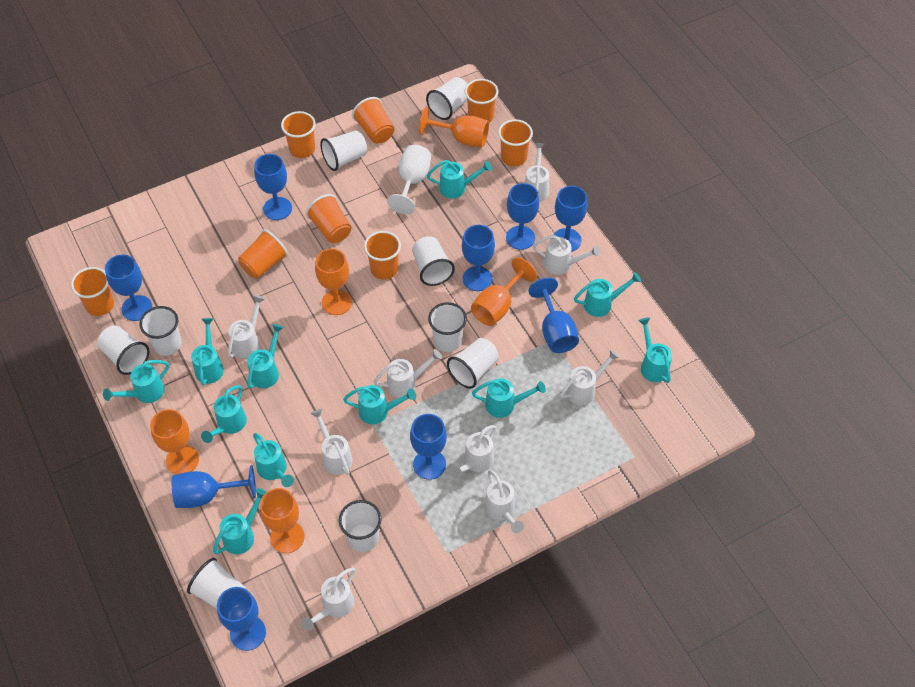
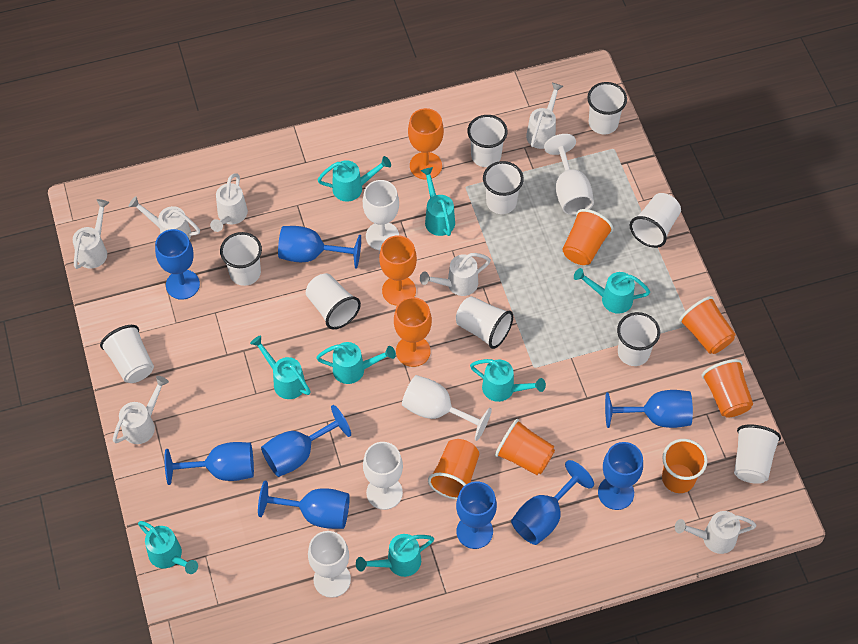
orange cup: [71,267,114,316] [238,229,288,279] [281,111,316,158] [306,194,352,243] [352,97,394,143] [364,231,401,280] [465,79,498,123] [498,119,533,166] = 8 -> [428,439,479,500] [495,419,555,475] [562,209,613,265] [662,439,708,493] [679,296,736,354] [702,359,753,417] = 6
orange goblet: [150,409,199,475] [260,488,305,553] [315,249,352,315] [419,107,489,147] [471,257,537,326] = 5 -> [379,235,417,306] [394,297,432,367] [408,108,444,180] = 3
turquoise watering can: [103,360,169,403] [191,318,224,385] [201,385,247,443] [213,488,267,554] [247,324,284,389] [253,433,294,487] [343,385,416,424] [427,160,492,198] [472,378,546,418] [574,272,641,317] [638,318,672,383] = 11 -> [138,521,198,574] [250,335,311,399] [316,342,396,384] [317,156,391,202] [356,534,434,577] [421,167,455,236] [470,359,546,402] [574,268,650,314] = 8
white cup: [97,325,150,375] [140,306,182,356] [187,558,247,609] [320,130,367,171] [339,500,382,552] [412,236,455,286] [426,77,467,120] [428,302,467,352] [447,338,499,389] = 9 -> [100,325,154,383] [220,232,262,286] [306,273,361,329] [456,296,513,349] [467,115,508,167] [483,161,524,214] [587,82,627,134] [617,312,660,366] [630,193,681,248] [734,424,781,484] = 10
white goblet: [387,145,431,214] = 1 -> [308,531,351,598] [363,180,399,250] [363,442,403,510] [402,375,492,441] [544,134,594,215] = 5
white watering can: [228,295,265,358] [302,568,355,631] [311,409,353,475] [374,349,442,398] [450,425,497,479] [484,470,524,533] [525,143,549,202] [533,235,601,275] [560,349,620,405] = 9 -> [73,199,109,269] [113,376,169,444] [129,196,200,240] [210,173,248,232] [420,253,491,296] [526,83,563,149] [675,511,757,554] = 7

